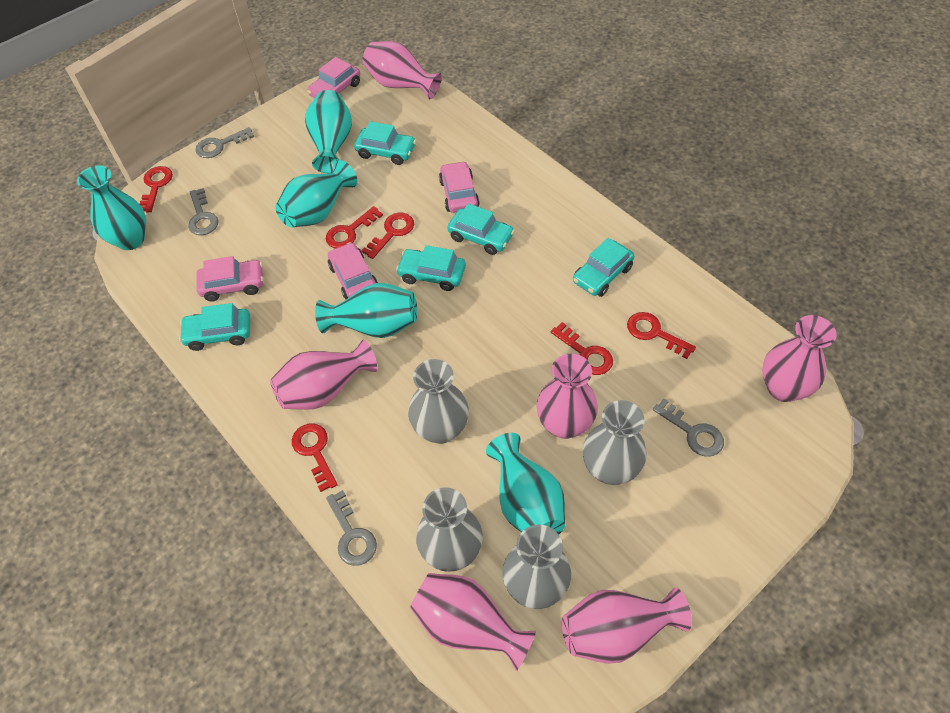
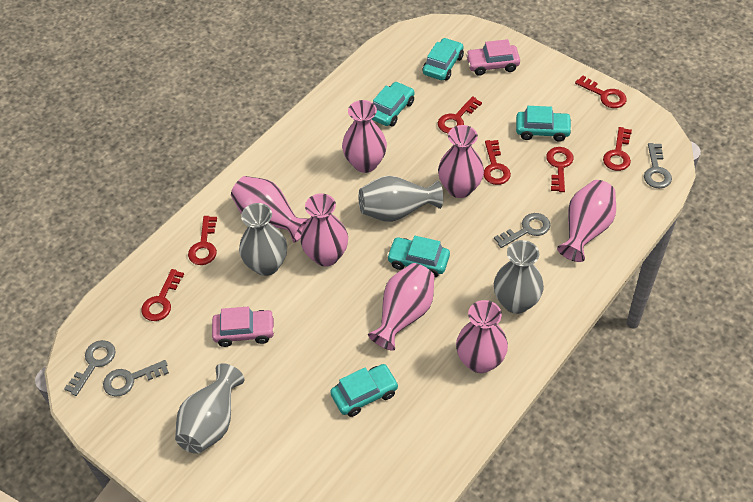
pink car: [197,256,264,302] [307,57,360,98] [328,242,378,299] [439,161,480,213] = 4 -> [212,307,275,347] [466,39,520,76] = 2
pink vase: [270,340,377,410] [363,41,442,99] [410,573,536,671] [537,354,598,439] [562,588,692,664] [762,315,837,402] = 6 -> [231,176,309,243] [301,193,348,267] [342,100,387,173] [368,263,434,351] [438,125,484,198] [456,300,508,373] [557,180,616,262] = 7
red key: [140,166,173,212] [292,424,338,492] [326,206,383,249] [361,213,414,259] [551,322,613,375] [627,312,696,359] = 6 -> [141,269,184,321] [188,216,217,265] [438,96,482,133] [484,140,511,185] [546,147,574,192] [575,75,627,108] [603,127,632,171] = 7
turquoise vase: [77,165,146,250] [275,160,357,227] [305,90,352,173] [315,283,418,338] [486,433,565,535] = 5 -> none = 0

